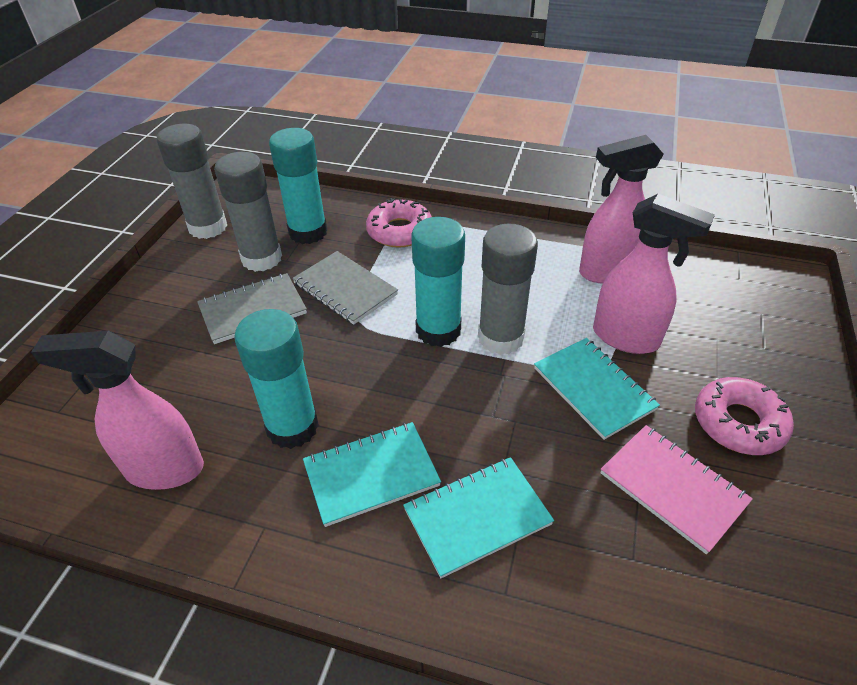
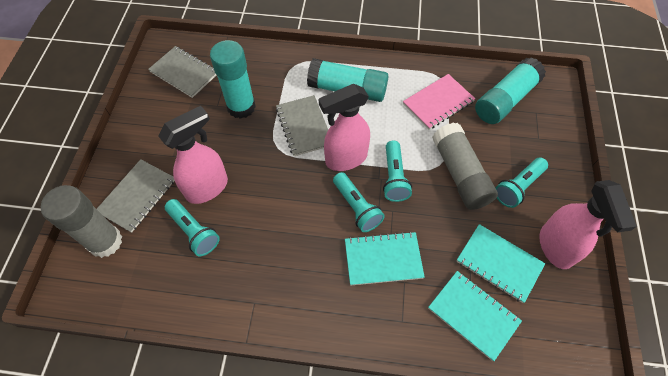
grey glue stick: [156,123,227,239] [214,152,282,272] [478,223,538,355] = 3 -> [41,185,122,258] [432,123,498,210] = 2
grey notebook: [197,273,307,344] [292,251,398,325] = 2 -> [97,159,175,233] [148,46,216,98] [276,95,328,156] = 3
pink donut: [366,198,432,248] [695,377,794,455] = 2 -> none = 0
turquoise flashlight: none = 0 -> [165,199,220,256] [333,172,385,232] [383,140,412,202] [496,158,548,208] = 4

